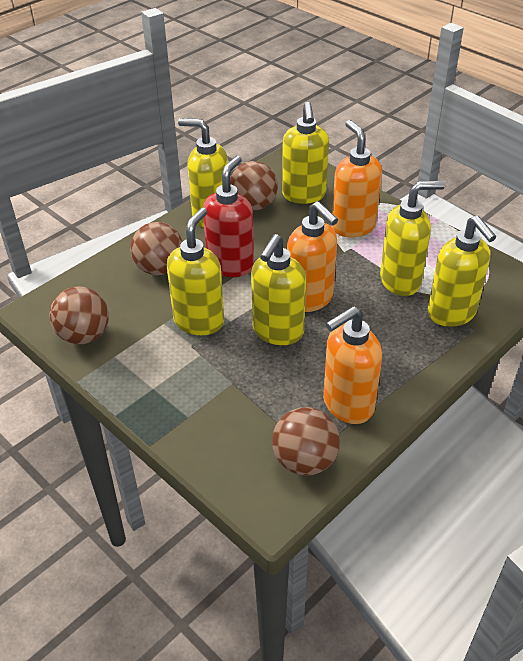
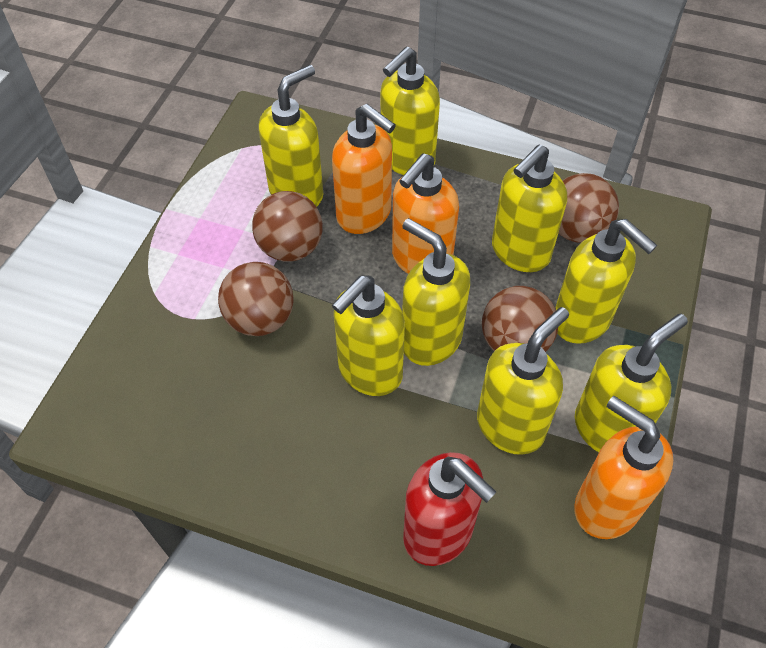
yellow soap dispenser: [167,208,224,335] [178,118,228,227] [251,234,306,345] [282,102,329,204] [380,181,445,296] [428,216,496,327] = 6 -> [259,65,323,207] [332,275,405,396] [381,47,440,175] [402,218,470,366] [477,307,569,455] [492,145,567,272] [555,219,657,344] [575,314,688,452] = 8

